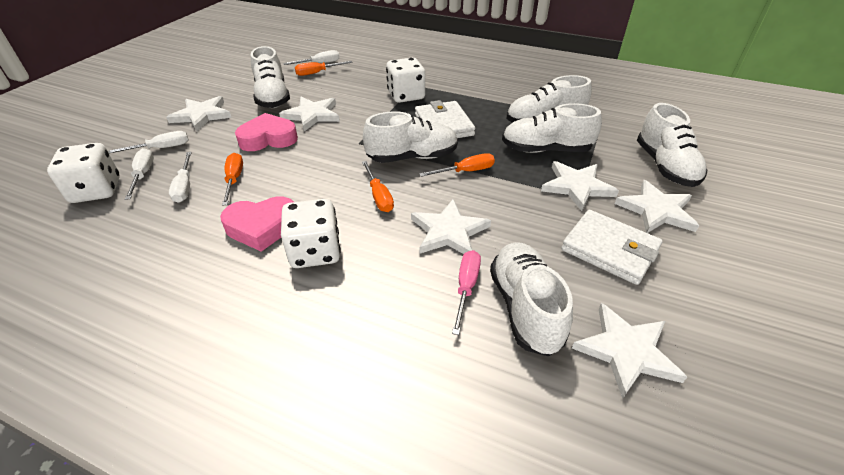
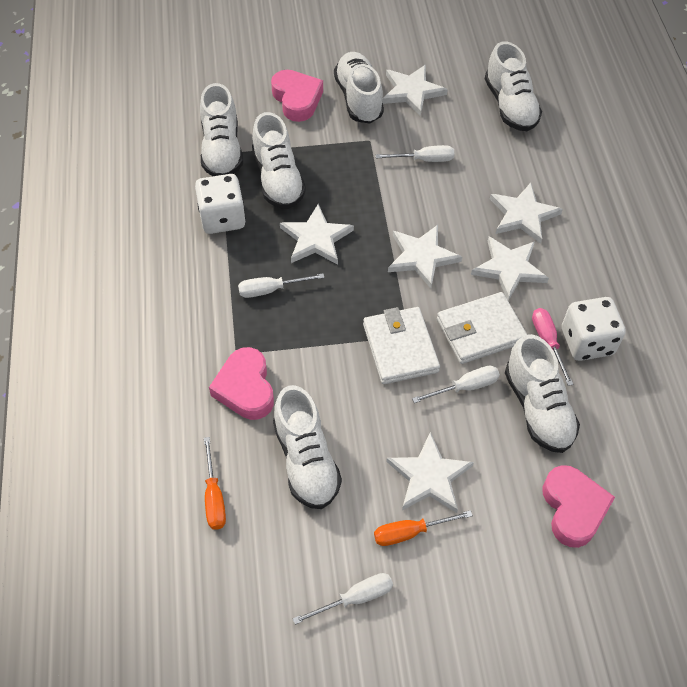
orange screwdriver: [222,153,243,206] [295,61,352,76] [362,161,394,212] [419,153,495,177] = 4 -> [204,437,226,530] [374,510,473,546] = 2
pink heart: [220,196,294,252] [235,113,298,151] = 2 -> [209,347,274,420] [271,70,323,122] [543,465,615,548] = 3
white dice: [47,143,120,203] [281,199,341,268] [386,58,425,103] = 3 -> [195,174,246,234] [562,297,626,361] = 2

